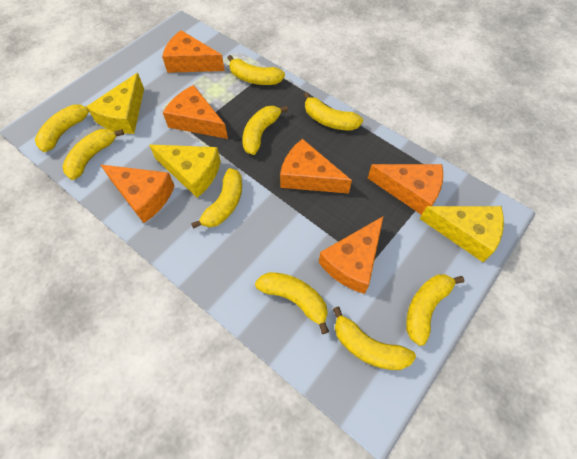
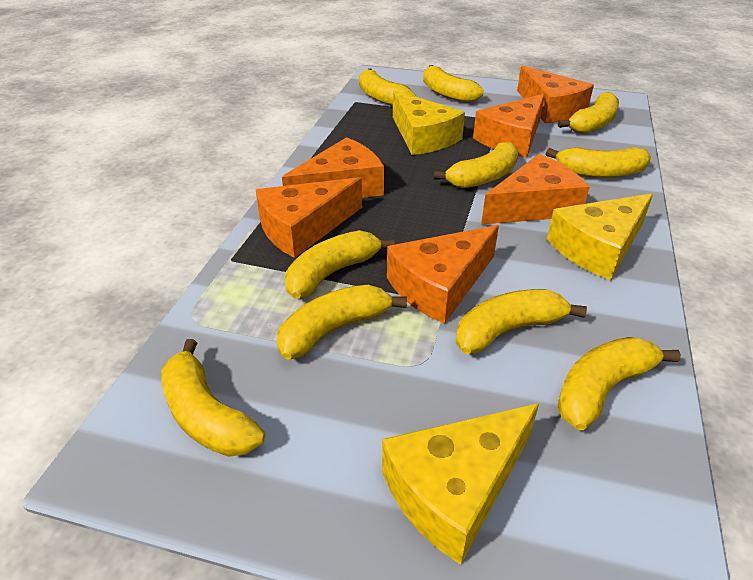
yellow banana: [35,105,89,152] [62,129,124,180] [191,168,242,229] [227,55,285,85] [242,106,288,155] [255,272,329,334] [304,92,363,130] [333,306,416,370] [406,274,465,346] = 9 -> [161,339,265,457] [277,284,407,360] [285,230,394,299] [359,68,415,106] [423,65,484,103] [434,142,519,188] [456,289,587,354] [546,147,651,178] [557,337,681,430] [558,92,619,134] = 10

